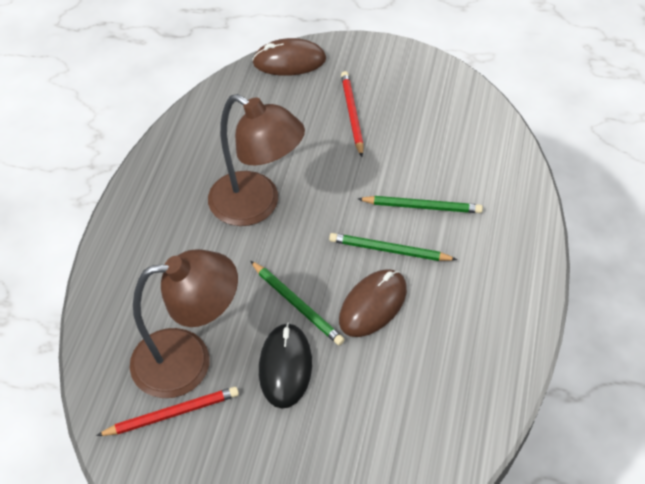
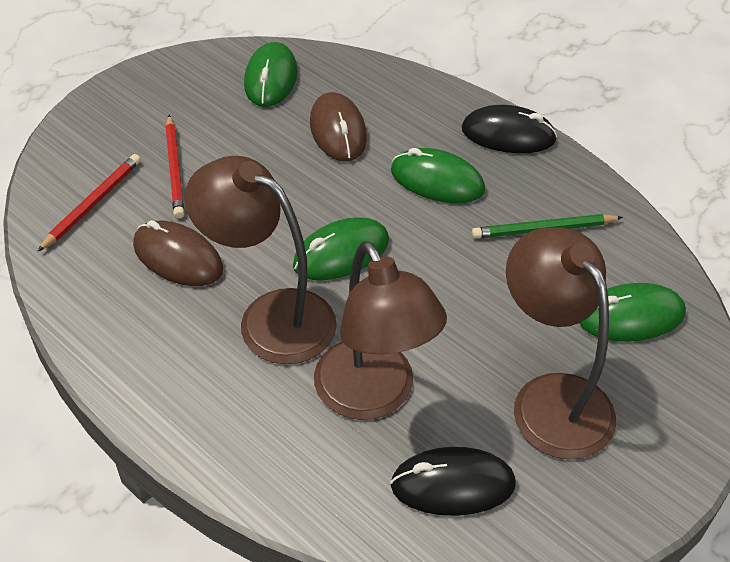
black mouse: [259,323,312,409] = 1 -> [390,447,516,516] [462,105,557,153] = 2
brown lamp: [130,249,238,398] [208,94,305,226] = 2 -> [185,156,337,364] [314,241,447,420] [506,227,616,460] = 3
green mouse: none = 0 -> [244,42,297,107] [293,217,389,281] [391,148,485,203] [579,283,686,342] = 4
green pencil: [250,261,345,345] [329,233,457,261] [358,196,483,213] = 3 -> [472,214,623,239] = 1

